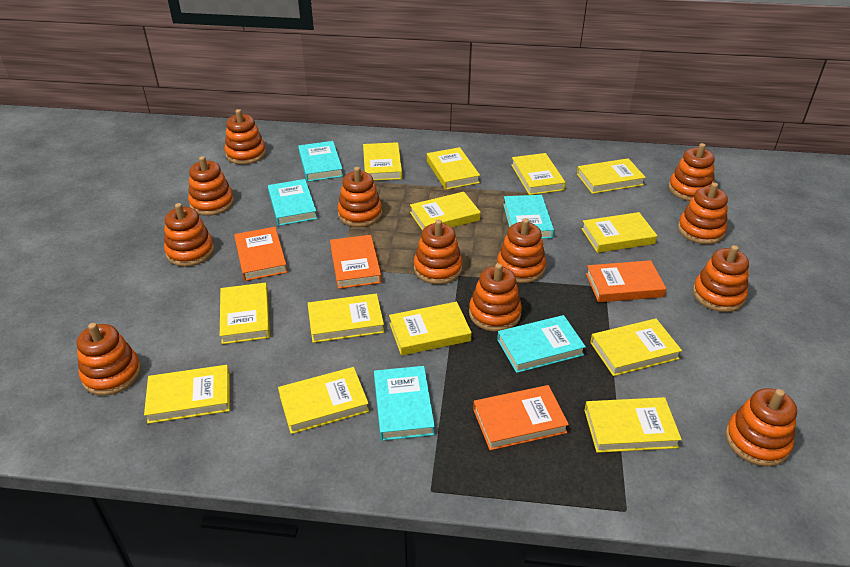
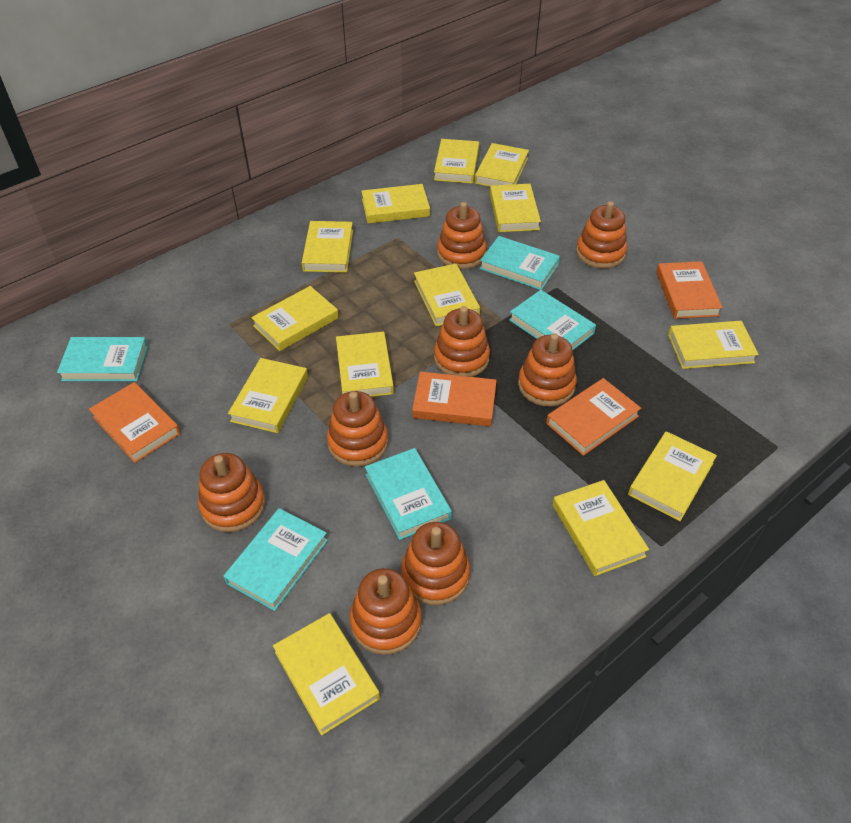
orange stacking toy: [77,323,141,396] [164,203,214,267] [188,156,234,216] [225,109,266,165] [337,167,382,227] [414,219,462,284] [469,263,522,332] [497,218,546,283] [669,143,715,201] [678,183,728,244] [693,245,749,312] [725,388,797,467] = 12 -> [198,453,265,532] [327,391,388,467] [349,568,422,655] [401,522,470,605] [434,306,490,377] [437,202,487,269] [518,333,577,407] [576,201,627,269] = 8

